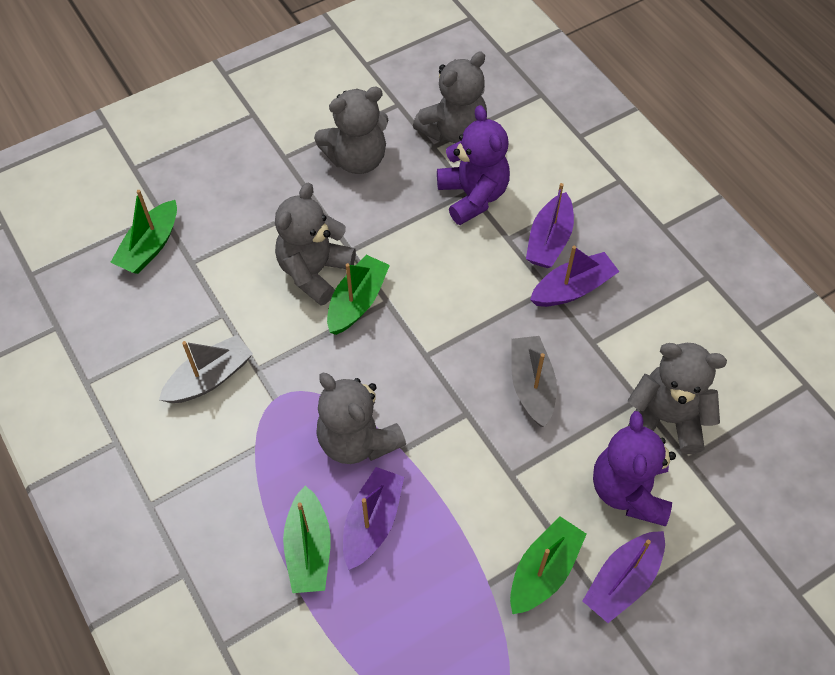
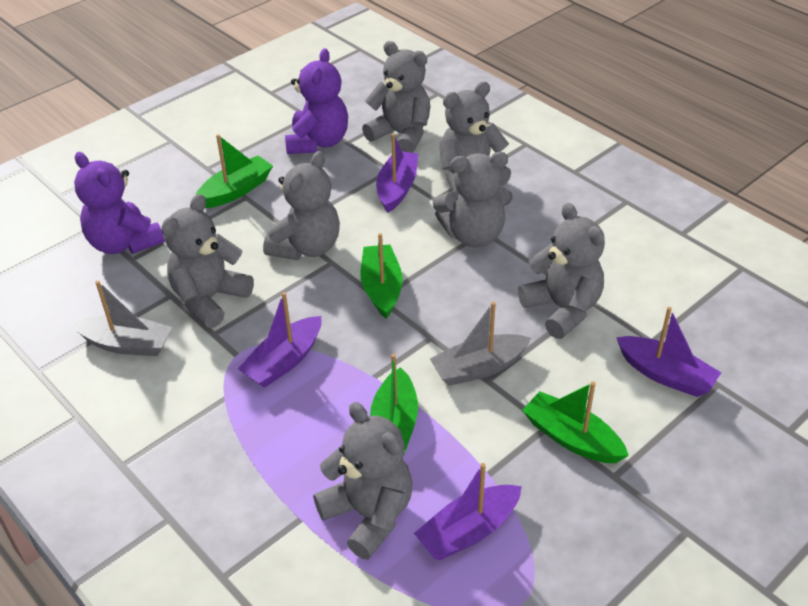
grey teddy bear: [275,183,356,306] [314,86,388,174] [316,372,406,464] [413,52,487,143] [628,343,727,454] = 5 -> [161,194,254,328] [263,151,340,260] [313,402,412,560] [362,41,430,153] [433,152,513,247] [440,82,511,194] [518,203,605,339] = 7

